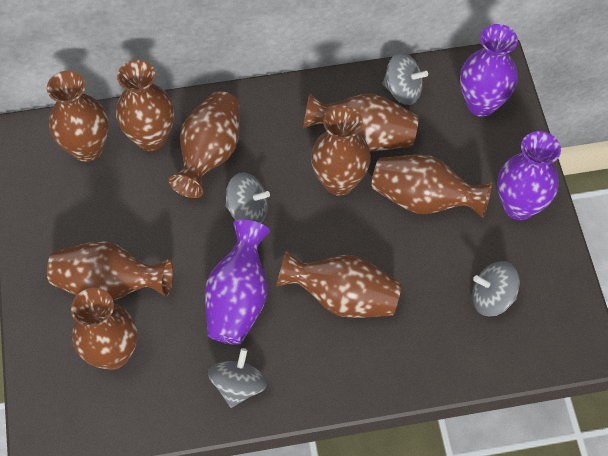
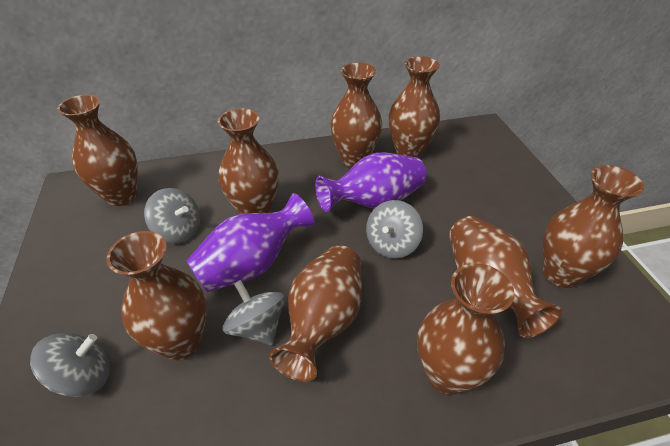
purple vase: [205,220,270,345] [460,24,518,117] [497,131,561,220] = 3 -> [186,193,314,292] [315,152,426,212] = 2

